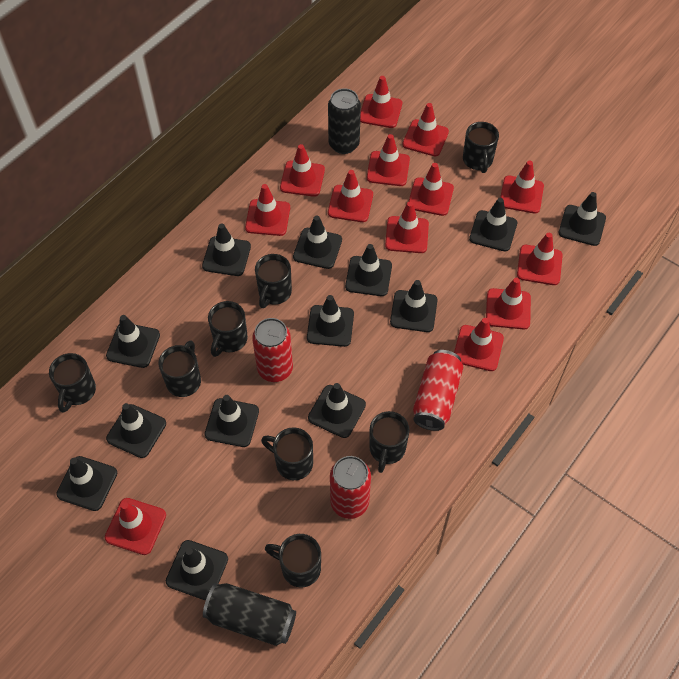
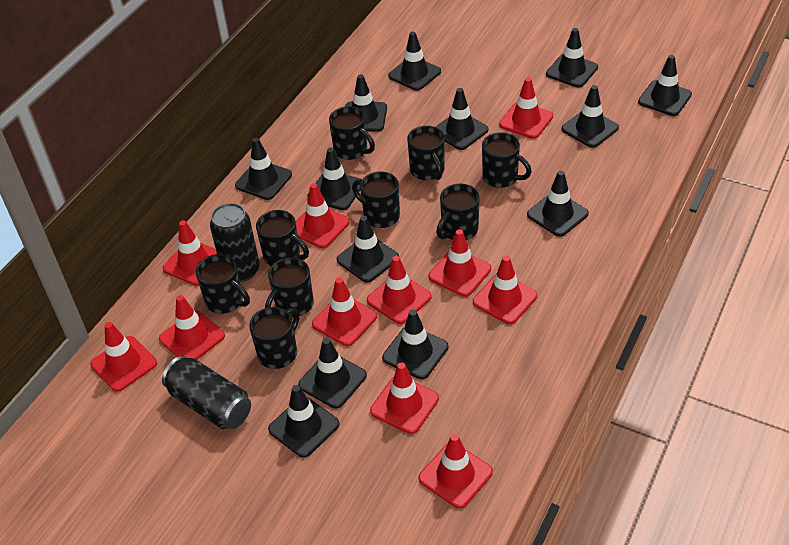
black mug: [49,353,96,413] [158,340,201,397] [208,301,248,357] [255,254,292,308] [261,427,313,480] [265,534,321,588] [369,411,409,473] [463,122,499,173] = 8 -> [196,254,250,314] [249,307,299,369] [256,210,309,266] [265,257,314,317] [329,106,375,160] [352,172,400,228] [407,126,445,180] [436,184,480,240] [482,132,532,188] = 9
red can: [252,318,293,382] [330,456,371,519] [413,350,463,431] = 3 -> none = 0
red traffic cone: [105,498,166,555] [245,184,290,236] [280,144,325,197] [328,170,373,222] [360,76,402,128] [367,134,410,186] [385,202,429,253] [402,103,449,156] [408,163,454,216] [454,318,504,371] [486,278,531,330] [500,161,544,213] [517,233,563,285] = 13 -> [90,322,157,392] [159,295,225,360] [163,220,217,286] [296,183,350,248] [312,278,377,346] [367,256,432,324] [370,362,439,434] [419,434,493,508] [429,229,491,297] [473,256,537,324] [499,77,553,139] = 11

